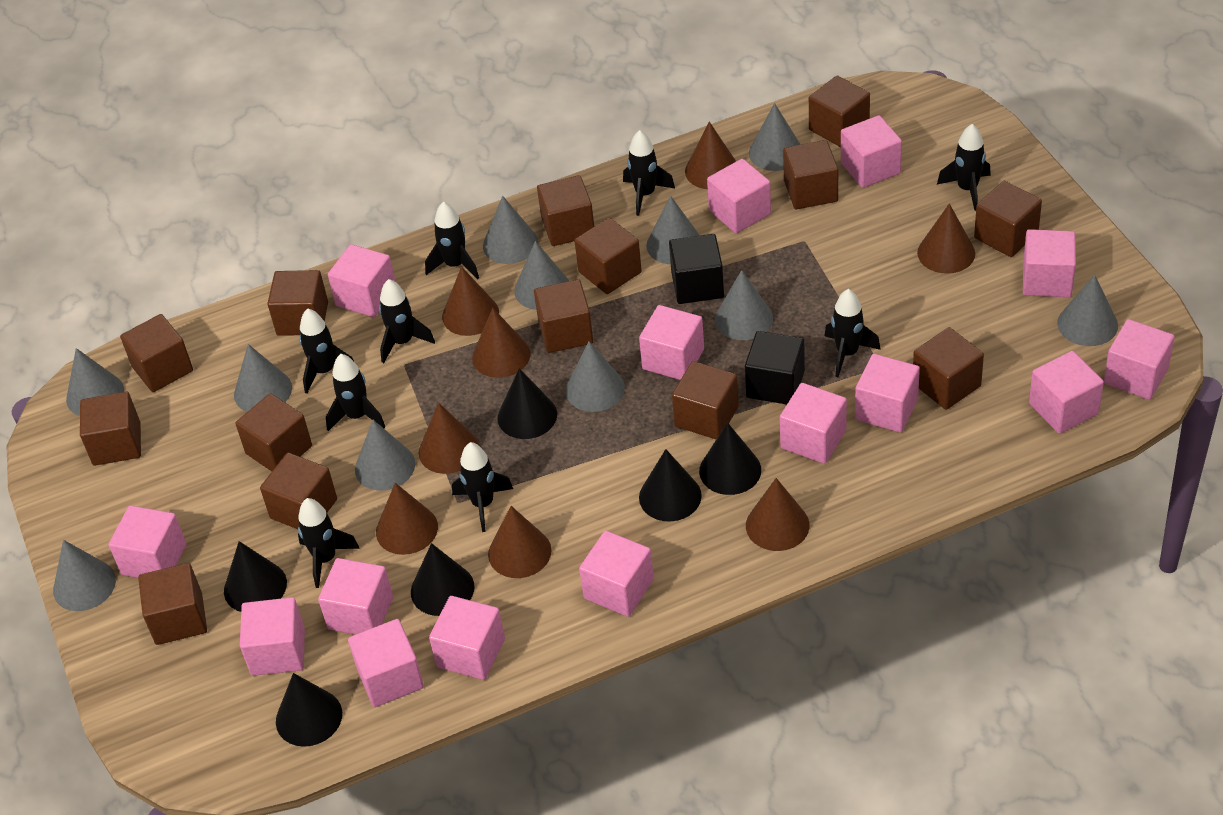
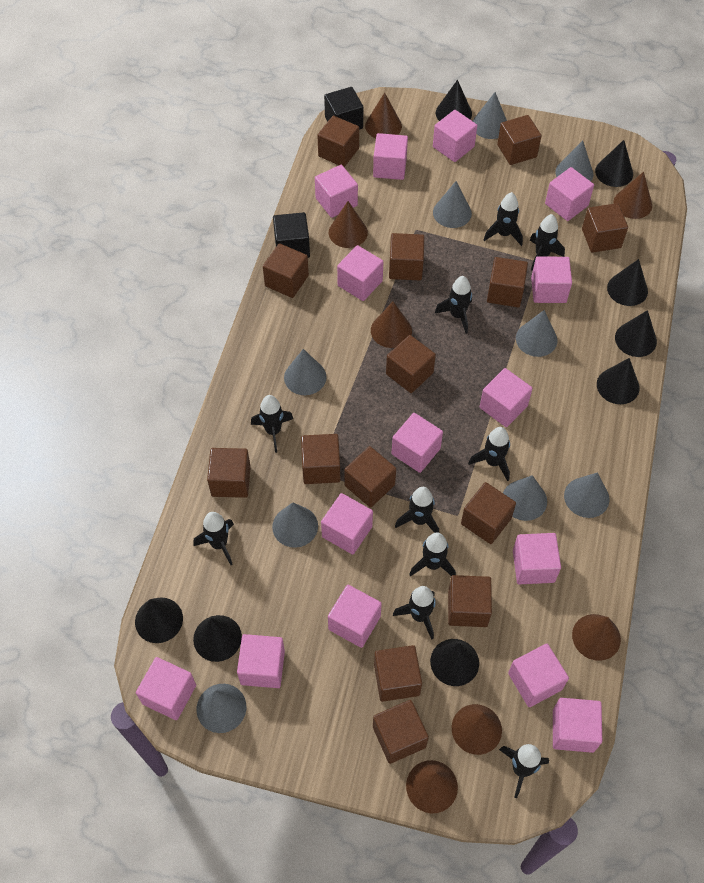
black cone: [224,541,287,612] [276,673,342,747] [411,543,475,616] [497,368,557,439] [639,449,702,521] [699,422,761,495] = 6 -> [135,598,183,643] [193,615,242,662] [430,639,479,686] [436,80,472,121] [595,140,633,187] [597,358,640,404] [607,259,648,306] [615,310,657,357] = 8
black rocket: [298,498,360,588] [299,308,354,394] [326,354,385,431] [379,279,435,363] [425,202,479,279] [452,442,513,532] [623,130,675,216] [824,289,881,377] [937,124,991,211] = 9 -> [194,512,234,565] [251,395,293,453] [393,586,436,640] [395,487,439,533] [409,532,456,577] [435,276,472,334] [468,427,510,481] [484,192,523,246] [499,744,549,798] [530,214,565,271] = 10
brown cone: [376,483,438,555] [419,403,479,474] [442,266,499,336] [472,308,530,378] [488,506,552,578] [685,122,736,189] [746,478,809,551] [917,203,975,274] = 8 -> [329,201,368,248] [365,93,402,138] [371,301,412,348] [406,760,458,813] [452,704,502,755] [572,614,621,661] [613,172,652,219] = 7
grey cone: [53,540,116,611] [66,348,124,416] [234,344,292,412] [355,420,415,491] [483,196,538,264] [514,241,569,310] [565,341,625,412] [646,196,700,264] [715,270,773,340] [749,103,801,171] [1057,274,1118,346] = 11 -> [197,684,246,733] [272,502,318,548] [284,349,327,395] [433,181,472,228] [473,92,507,139] [503,475,547,521] [516,310,557,357] [555,140,593,181] [564,472,609,518] = 9

